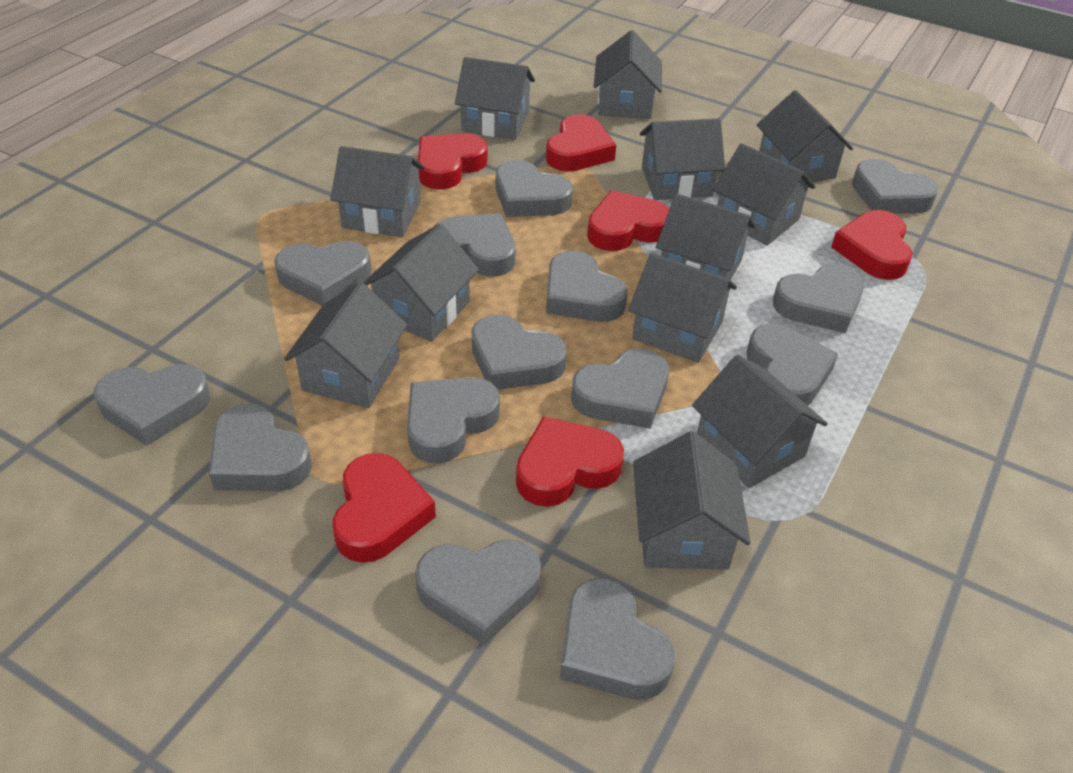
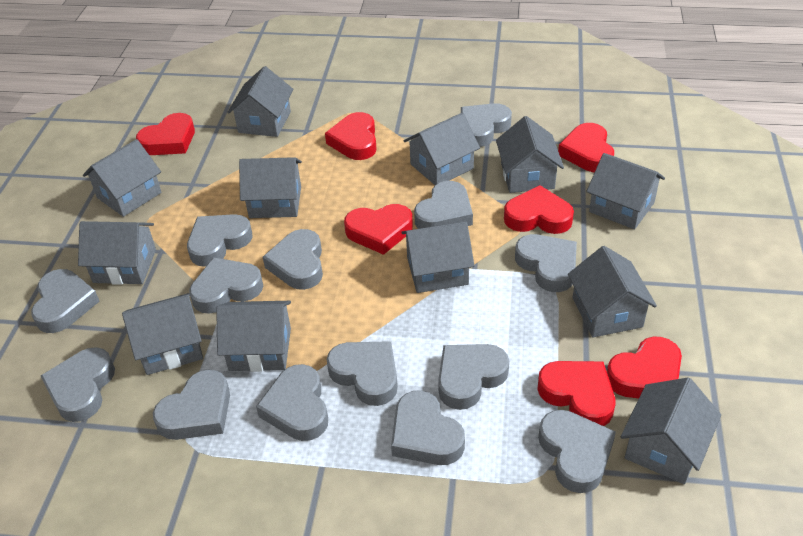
red heart: [333,453,436,563] [418,134,488,190] [516,417,624,507] [546,114,616,171] [587,190,670,251] [831,210,913,280] = 6 -> [136,113,195,155] [325,112,377,160] [344,204,413,255] [504,185,574,234] [537,361,615,426] [558,123,614,172] [607,337,682,398] = 7

